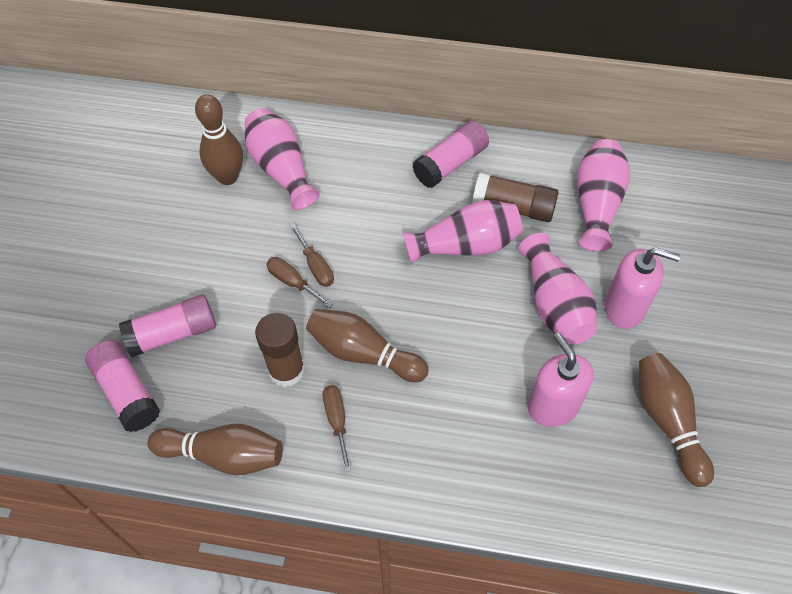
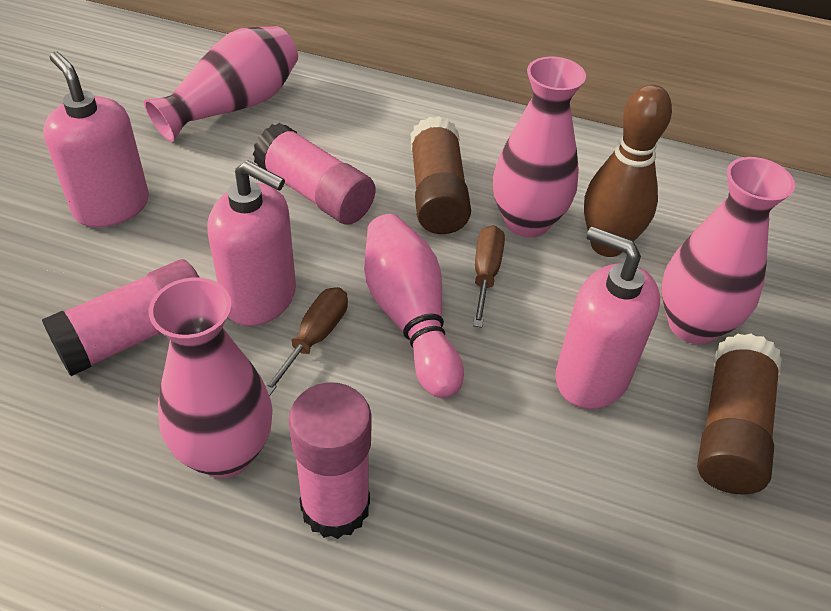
brown bowling pin: [147,424,283,475] [195,94,243,185] [306,309,429,382] [639,353,714,487] = 4 -> [584,84,672,257] = 1
brown screwdriver: [266,257,333,308] [290,224,334,287] [323,385,351,472] = 3 -> [265,287,348,396] [473,225,505,328] = 2
pink bowling pin: none = 0 -> [364,214,464,398] = 1
pink soap dispenser: [528,333,594,427] [605,248,680,329] = 2 -> [43,52,149,227] [207,160,296,326] [555,227,660,409] = 3

